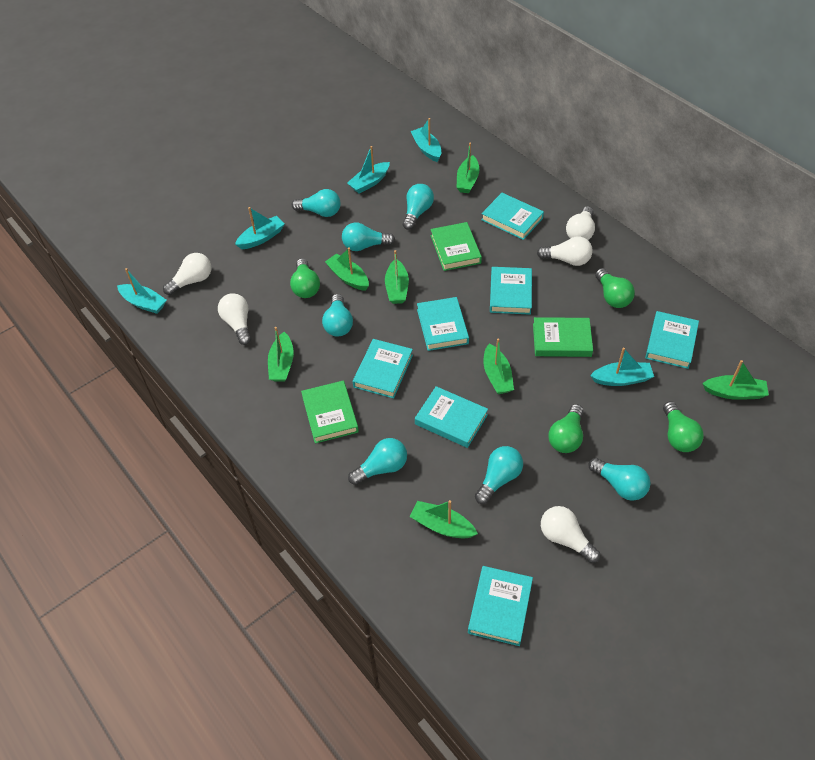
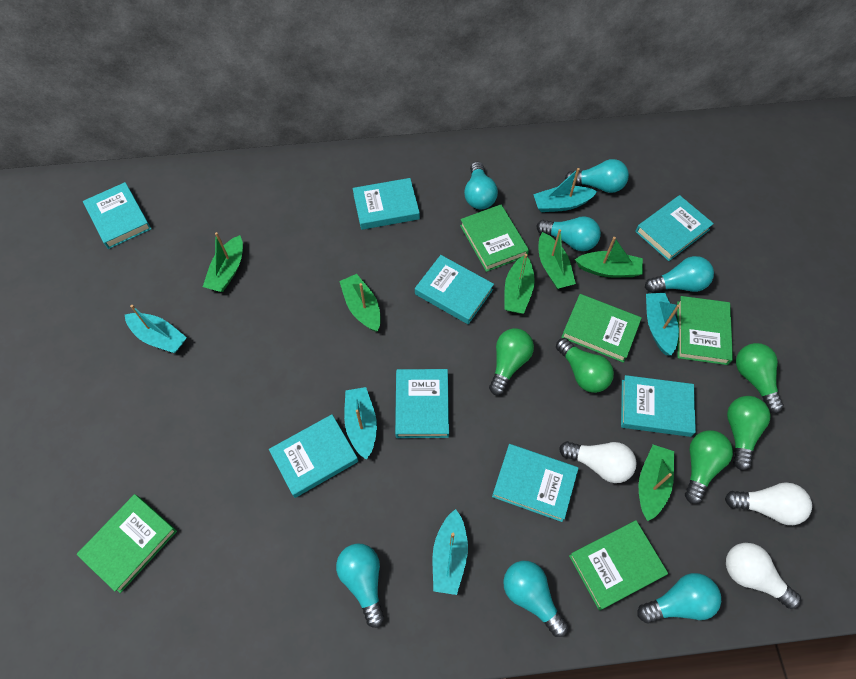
green boat: [268,327,294,382] [325,247,369,291] [385,250,409,304] [409,500,478,539] [457,143,480,193] [484,338,514,394] [702,360,769,400] = 7 -> [203,232,243,292] [339,274,381,332] [504,254,535,314] [539,229,576,289] [575,237,643,277] [639,445,674,521] = 6
green book: [301,380,359,444] [431,222,482,271] [533,317,593,357] = 3 -> [76,494,177,593] [460,205,529,272] [561,294,642,363] [569,520,668,610] [677,296,733,365] = 5
green light bulb: [290,258,320,298] [548,404,584,453] [595,268,635,308] [663,401,704,452] = 4 -> [489,328,534,395] [556,338,614,393] [685,430,733,504] [727,396,771,471] [736,343,784,413] = 5
turquoise book: [353,339,413,398] [415,386,488,448] [417,297,469,351] [468,566,533,646] [481,193,544,240] [490,267,532,315] [645,311,699,369] = 7 -> [83,182,151,249] [269,414,358,498] [353,178,420,230] [395,369,449,438] [415,255,494,324] [492,444,579,522] [621,375,696,437] [635,195,714,261] = 8
white light bulb: [163,253,211,295] [218,293,251,345] [537,237,592,266] [541,506,600,563] [566,206,595,240] = 5 -> [559,441,637,483] [725,482,812,525] [726,543,801,609] = 3

